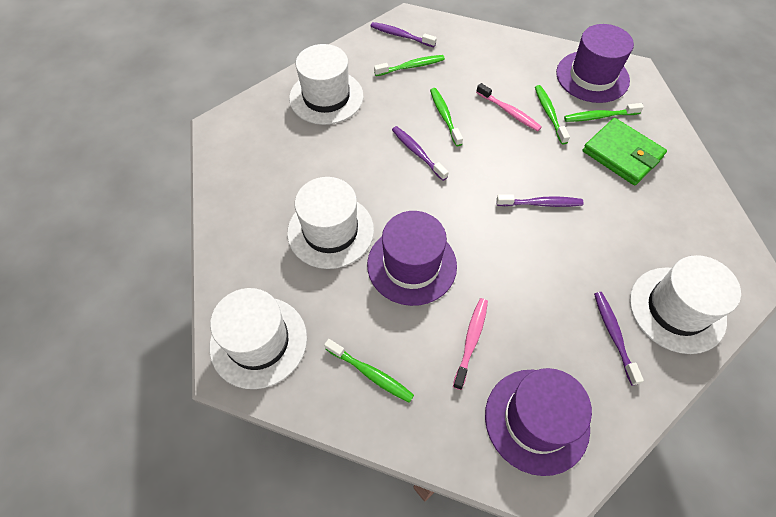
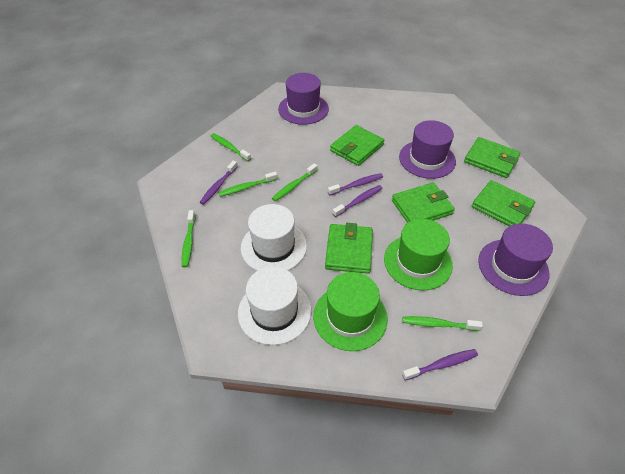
green hat: none = 0 -> [313,272,388,351] [384,219,453,291] = 2
green wallet: [583,118,667,185] = 1 -> [325,223,373,274] [330,125,384,166] [392,182,455,223] [464,137,520,178] [472,180,535,226] = 5
pink toothbrush: [453,298,488,390] [476,83,542,131] = 2 -> none = 0
white hat: [210,288,307,389] [287,177,374,269] [289,44,363,125] [630,255,741,354] = 4 -> [238,267,311,345] [241,204,307,271] = 2

